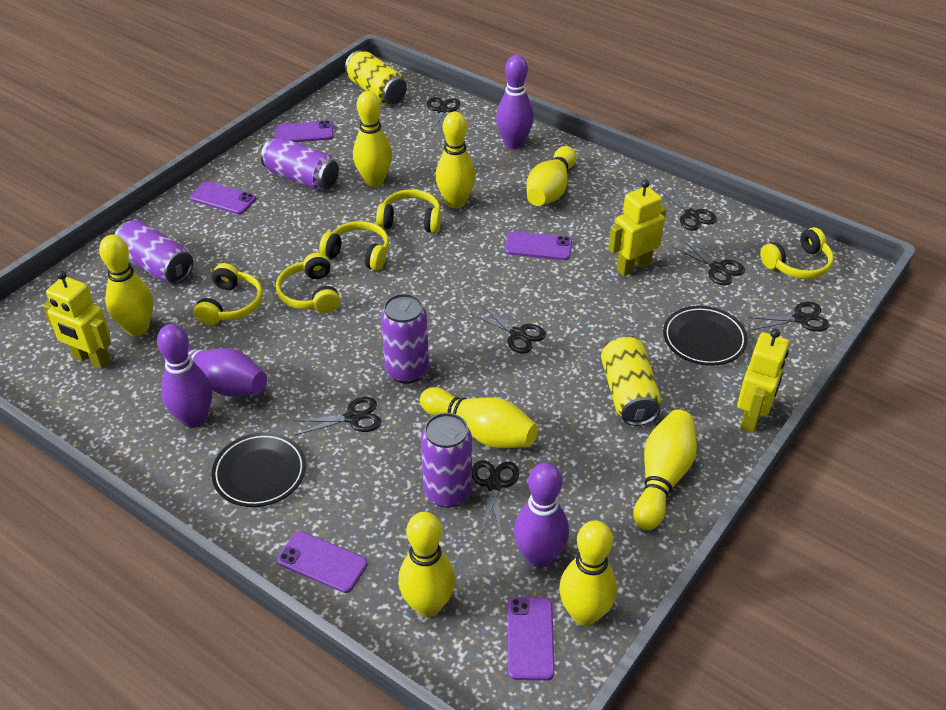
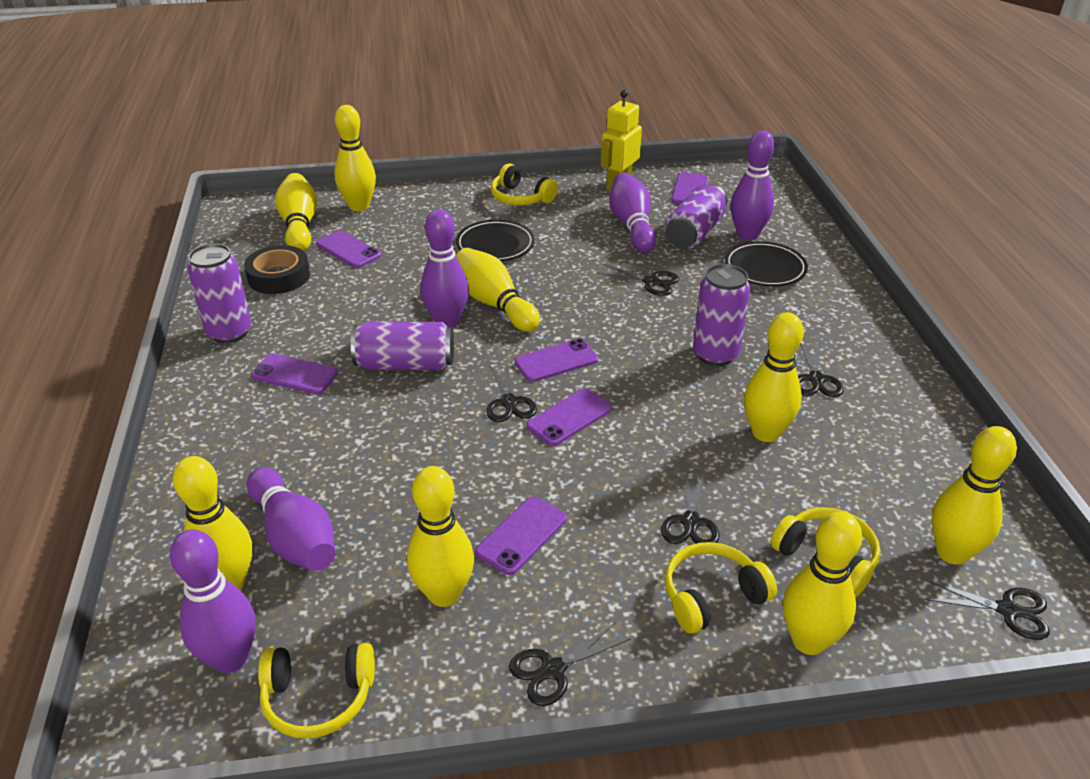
black scissors: [292,397,381,435] [427,97,461,135] [471,305,546,353] [472,460,519,535] [658,185,717,230] [672,239,745,285] [747,302,830,332] = 7 -> [486,362,537,422] [509,622,631,706] [597,264,679,296] [661,471,720,544] [798,342,844,397] [924,579,1050,640] = 6
black tape: none = 0 -> [244,245,310,294] = 1
purple bowling pin: [157,324,212,428] [161,346,267,397] [496,55,534,149] [514,462,569,568] = 4 -> [170,529,256,673] [247,467,335,571] [420,209,469,328] [609,173,657,253] [731,131,775,241] = 5
purple phone: [190,181,256,215] [275,121,334,142] [277,531,368,593] [505,231,572,260] [508,597,555,681] = 5 -> [251,353,338,394] [316,230,381,268] [475,497,567,575] [514,339,598,382] [527,389,612,446] [671,172,708,204] = 6
yellow can: [345,50,407,105] [601,334,661,426] = 2 -> none = 0
yellow headphones: [194,263,263,326] [276,252,340,313] [319,221,389,271] [376,189,441,233] [760,227,834,279] = 5 -> [258,643,375,739] [491,163,558,205] [665,542,777,634] [770,507,880,598] = 4
yellow robot: [43,271,111,369] [608,180,666,276] [737,329,789,433] = 3 -> [601,90,642,190] = 1

